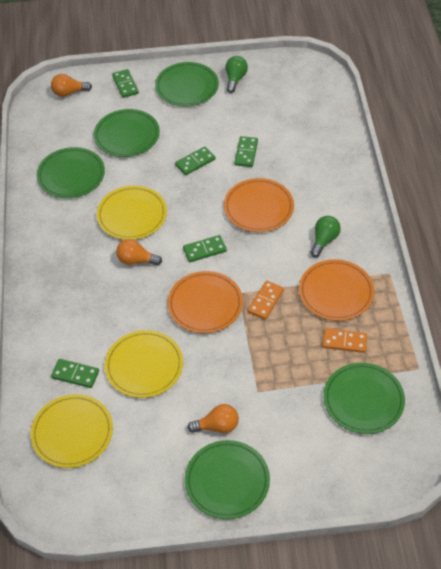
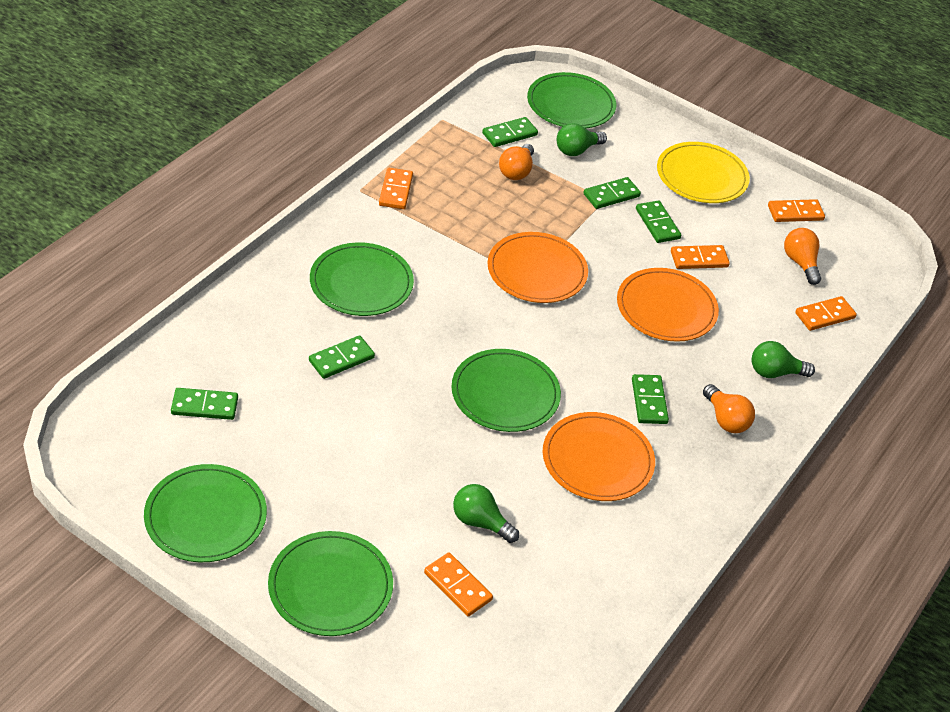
green domino: [51,359,99,388] [112,69,139,98] [175,146,216,175] [183,235,227,262] [234,136,258,167] = 5 -> [171,388,238,420] [309,335,375,379] [482,117,538,147] [583,177,641,209] [632,374,669,424] [636,200,681,243] = 6
green light bulb: [226,56,248,93] [311,216,341,257] = 2 -> [453,484,519,543] [557,123,607,156] [752,341,815,378] = 3
orange domino: [248,281,284,320] [322,328,367,353] = 2 -> [379,168,413,209] [424,552,493,616] [671,245,730,269] [768,199,825,222] [795,296,857,331] = 5
yellow plate: [31,394,113,468] [97,186,167,240] [105,330,183,398] = 3 -> [657,142,750,203] = 1

